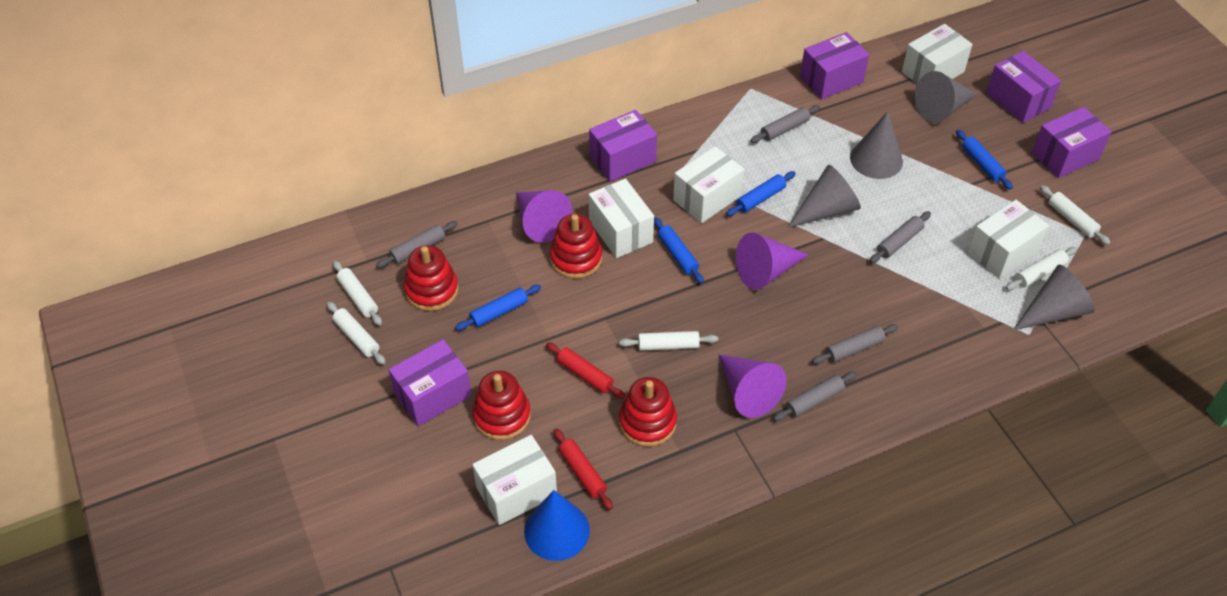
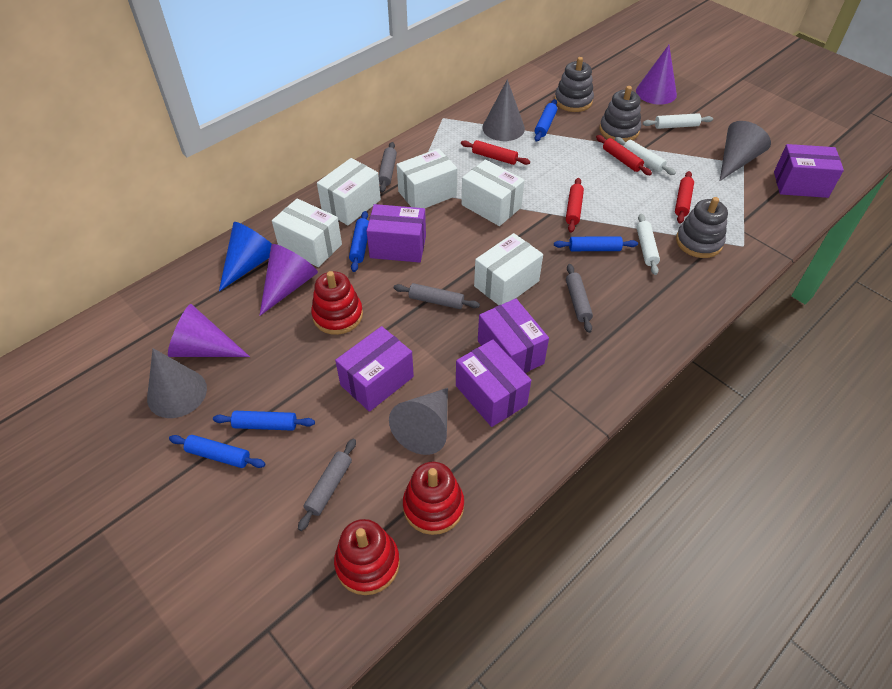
blue rolling pin: [455,285,541,331] [654,217,704,284] [726,171,796,216] [956,130,1013,190] = 4 -> [169,435,266,468] [213,411,315,431] [349,211,369,272] [534,99,557,142] [554,236,638,251] = 5
grey rolling pin: [376,221,458,268] [750,105,820,143] [773,371,857,421] [812,324,898,364] [870,211,931,263] = 5 -> [298,439,356,531] [378,142,397,193] [394,283,480,309] [566,264,593,333] = 4
grey stacking toy: none = 0 -> [555,57,594,112] [600,86,641,142] [676,197,728,258] = 3
red rolling pin: [546,342,625,399] [553,428,613,510] = 2 -> [461,140,530,165] [566,178,584,233] [596,135,652,175] [675,171,694,224] = 4
red stacking toy: [404,245,459,311] [473,371,531,440] [550,214,602,279] [619,377,677,447] = 4 -> [311,271,363,335] [334,519,400,595] [403,462,464,535] = 3
white rolling pin: [327,302,386,365] [333,261,382,326] [619,331,718,351] [1006,247,1078,290] [1040,185,1111,245] = 5 -> [615,137,676,175] [637,214,660,275] [643,113,713,129] = 3

